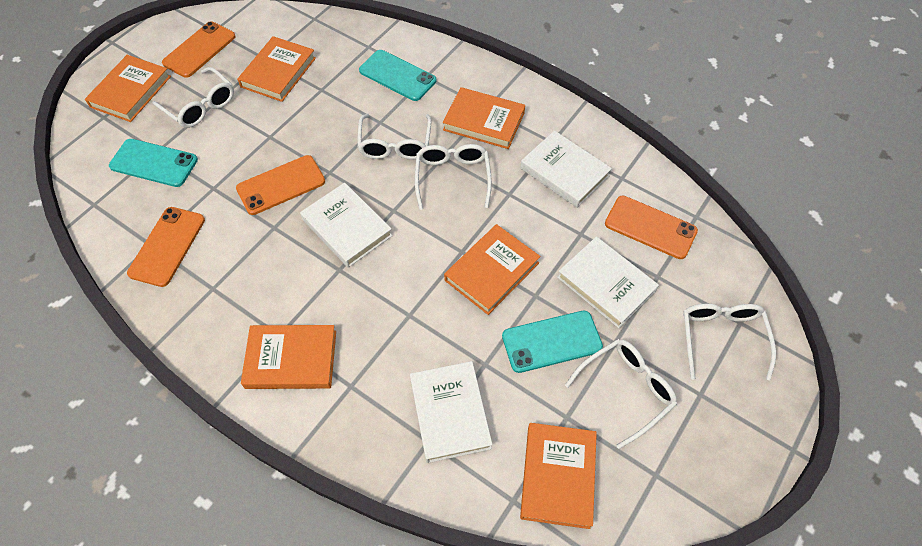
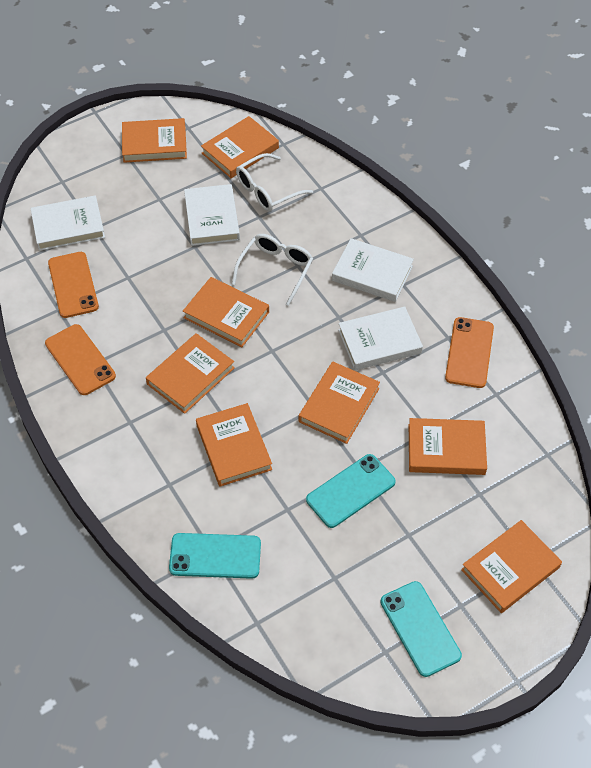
orange book: [85,55,171,122] [237,36,316,102] [241,325,336,389] [443,87,525,149] [444,224,541,315] [520,423,597,529] = 6 -> [122,118,187,163] [146,333,235,414] [183,277,269,347] [196,403,272,487] [201,116,279,178] [299,362,380,444] [409,418,487,475] [461,520,562,613] = 8
orange phone: [127,207,205,287] [162,22,236,78] [236,155,325,215] [605,196,698,259] = 4 -> [45,324,116,395] [48,252,99,318] [445,317,494,388] = 3
white glasses: [152,67,234,128] [357,114,432,160] [415,144,492,210] [565,339,677,449] [683,304,776,380] = 5 -> [232,234,313,306] [236,153,313,211] = 2

